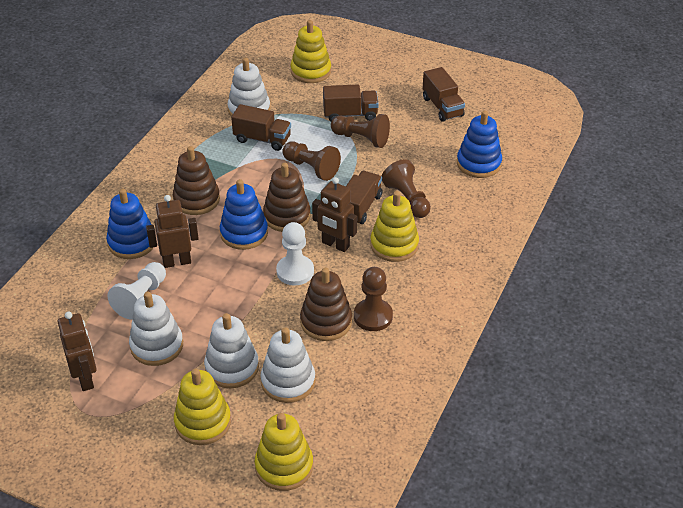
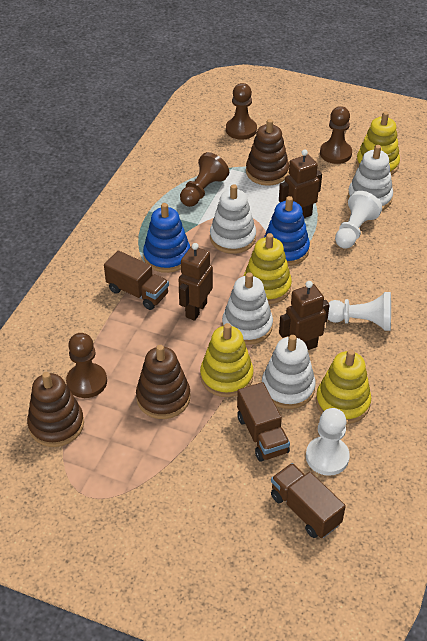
blue stacking toy: [106,189,154,259] [220,179,268,250] [457,111,502,178] = 3 -> [143,203,190,273] [264,196,310,266] = 2
brown truck: [231,104,291,151] [323,84,379,122] [346,171,382,224] [422,67,465,122] = 4 -> [104,251,169,310] [237,382,290,462] [271,463,346,538] = 3
white pawn: [107,262,166,319] [276,222,314,286] = 2 -> [306,408,350,476] [328,292,391,331] [335,191,382,249] = 3

